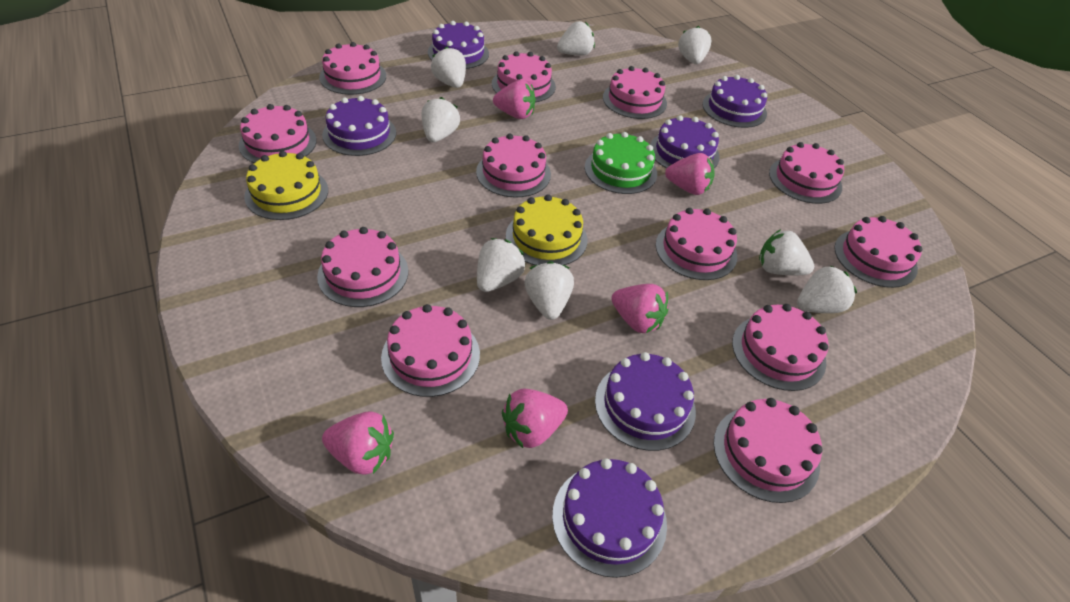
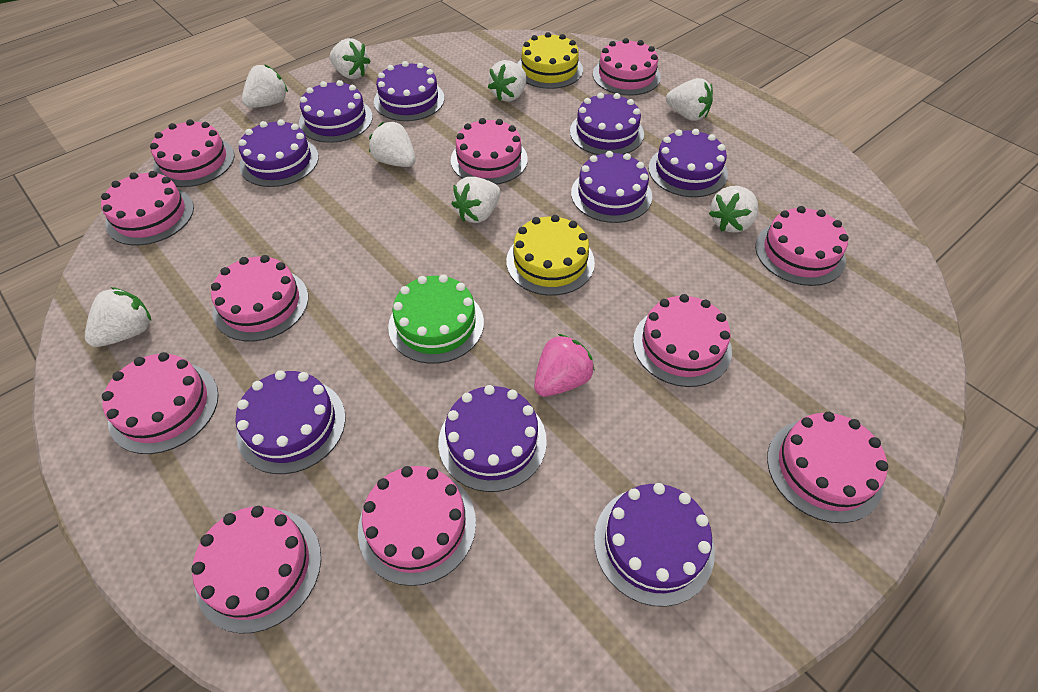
pink cake: [239,104,317,163] [317,227,408,307] [319,42,386,95] [381,304,480,397] [476,133,551,198] [492,51,556,102] [603,66,667,119] [656,208,737,280] [714,398,823,503] [732,304,829,391] [769,142,844,204] [834,216,922,288] = 12 -> [101,171,194,245] [102,352,218,454] [150,119,235,187] [191,506,321,634] [211,255,308,341] [358,466,476,586] [451,118,528,185] [593,38,661,96] [633,294,732,387] [755,206,849,286] [767,412,888,523] = 11
pink strawberry: [322,411,394,475] [493,80,536,119] [502,388,568,448] [611,284,668,333] [665,153,715,195] = 5 -> [534,334,595,397] = 1
purple cake: [322,96,396,156] [428,21,489,69] [552,458,667,578] [595,352,696,451] [650,115,720,169] [702,75,767,128] = 6 -> [235,370,345,474] [239,119,319,187] [299,80,373,143] [374,61,444,121] [438,385,547,492] [570,93,644,155] [571,151,652,223] [594,483,715,607] [648,129,728,197] = 9

